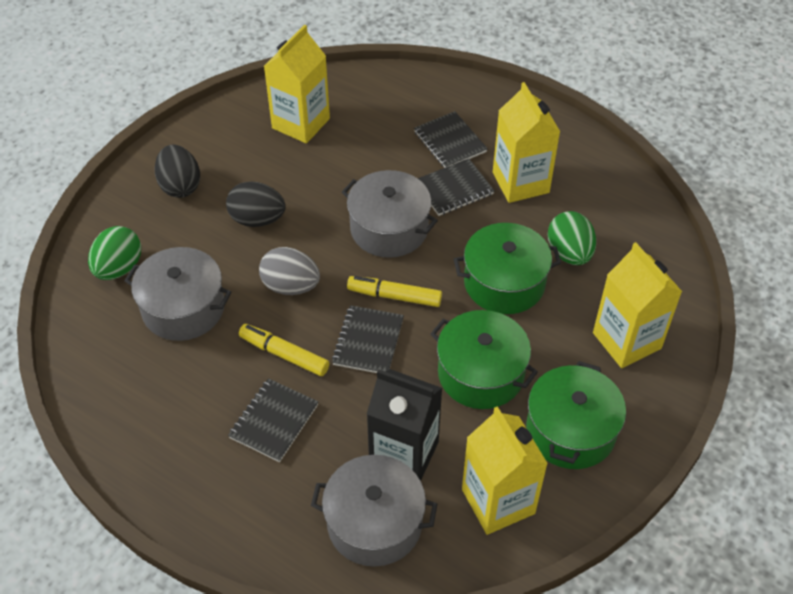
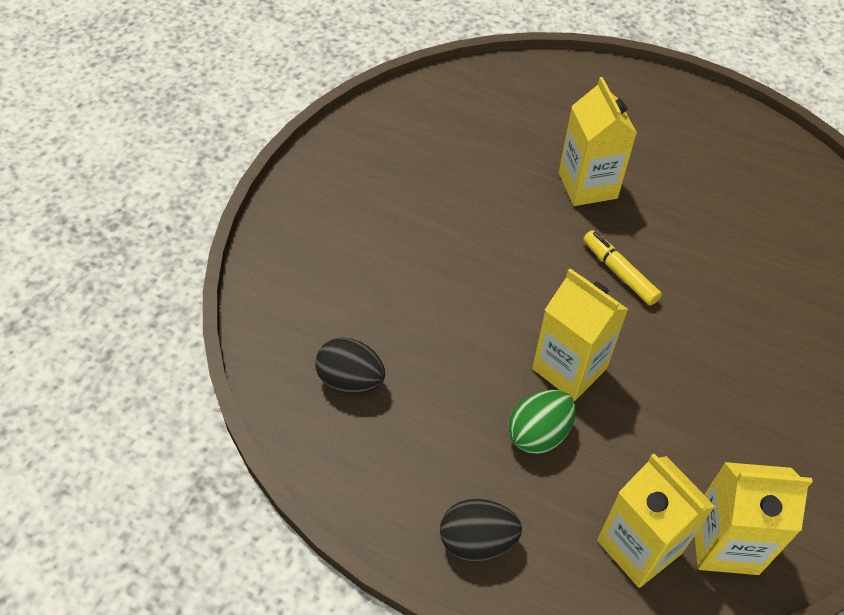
black carton: [367,369,442,481] = 1 -> none = 0
black notebook: [228,378,318,462] [332,305,404,373] [414,111,488,168] [418,159,495,216] = 4 -> none = 0
green egg: [88,226,141,280] [548,211,596,265] = 2 -> [508,390,576,454] = 1
green pot: [431,310,538,409] [454,223,561,314] [526,361,626,469] = 3 -> none = 0
grey egg: [259,247,320,295] = 1 -> none = 0
grey pot: [125,247,232,341] [311,455,437,567] [342,170,438,258] = 3 -> none = 0
yellow marker: [239,324,329,376] [347,276,442,307] = 2 -> [583,230,662,306] = 1

